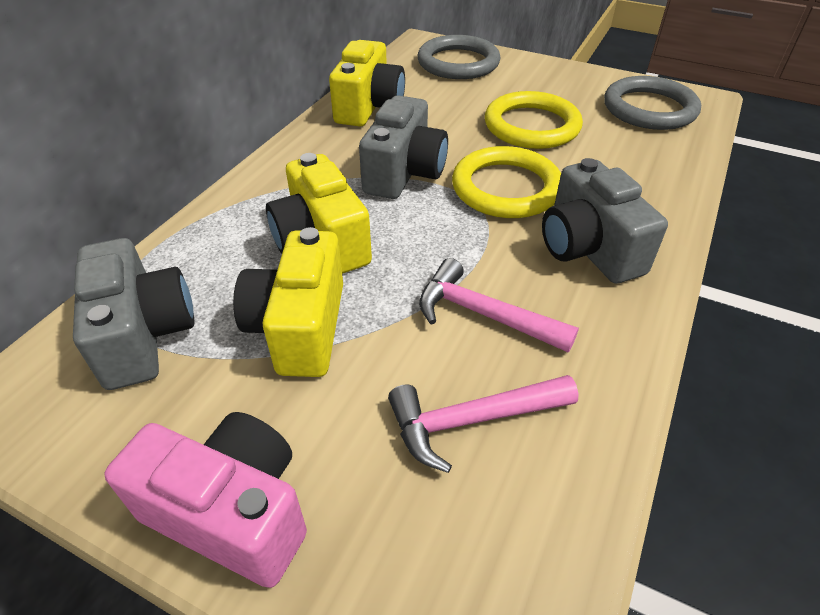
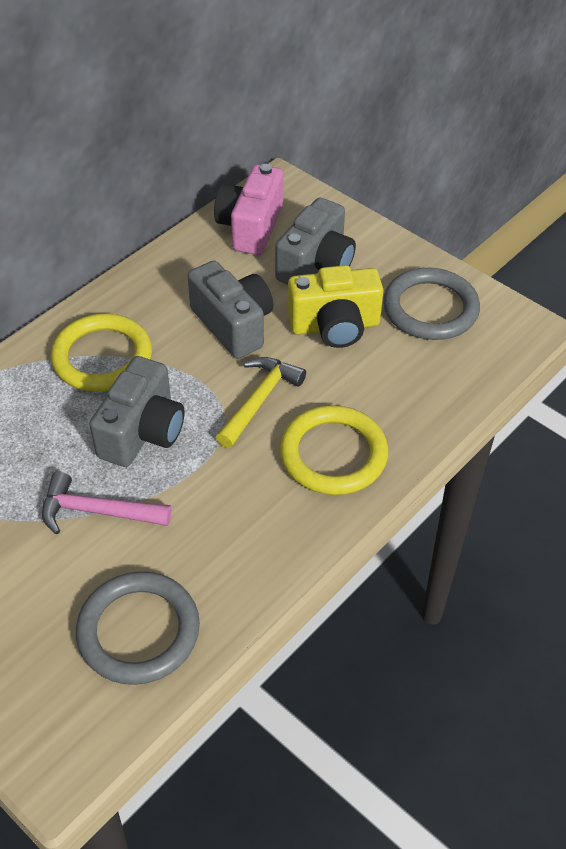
pink hammer: [388,375,579,473] [419,258,579,353] = 2 -> [42,471,171,534] = 1
yellow camera: [233,227,343,377] [266,153,372,274] [329,40,405,126] = 3 -> [288,265,383,348] = 1
yellow hammer: none = 0 -> [216,357,306,448] = 1

